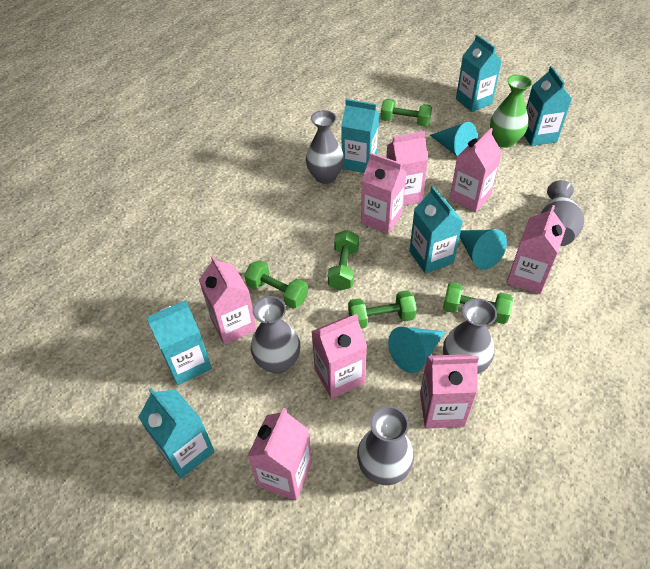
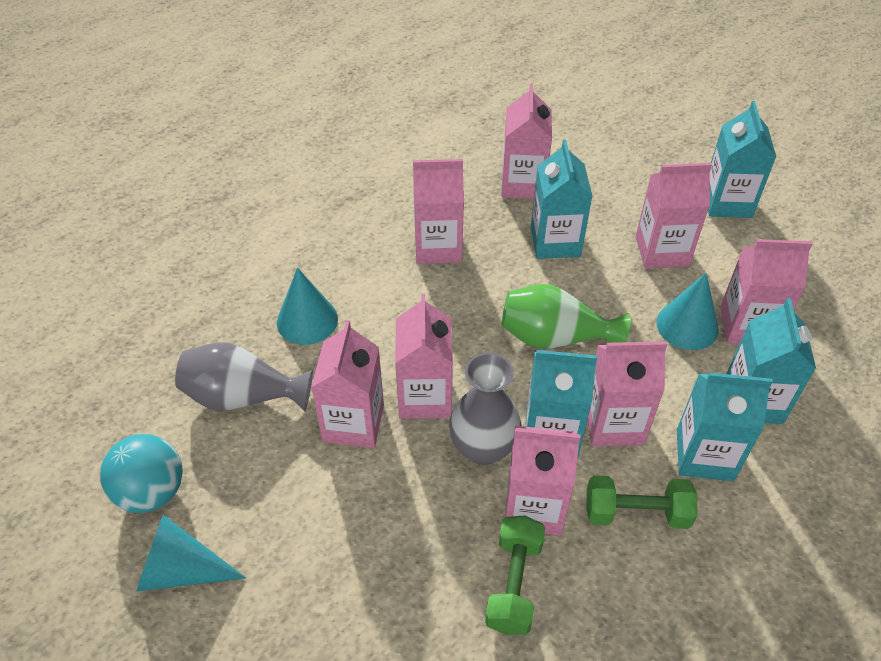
green dumbbell: [244,260,308,309] [328,230,359,291] [348,290,417,329] [380,99,432,127] [443,282,513,324] = 5 -> [485,515,546,635] [586,475,697,529] = 2
grey vase: [251,296,300,374] [306,110,344,184] [357,406,414,485] [443,298,497,374] [541,180,584,246] = 5 -> [175,342,313,411] [449,352,521,465] = 2
turquoise ball: none = 0 -> [100,434,183,513] = 1
turquoise carton: [138,388,215,479] [146,300,212,385] [341,99,379,173] [409,186,463,274] [456,35,502,112] [524,66,572,146] = 6 -> [526,350,597,458] [531,139,592,259] [677,373,773,481] [708,101,776,218] [727,298,816,424] = 5

